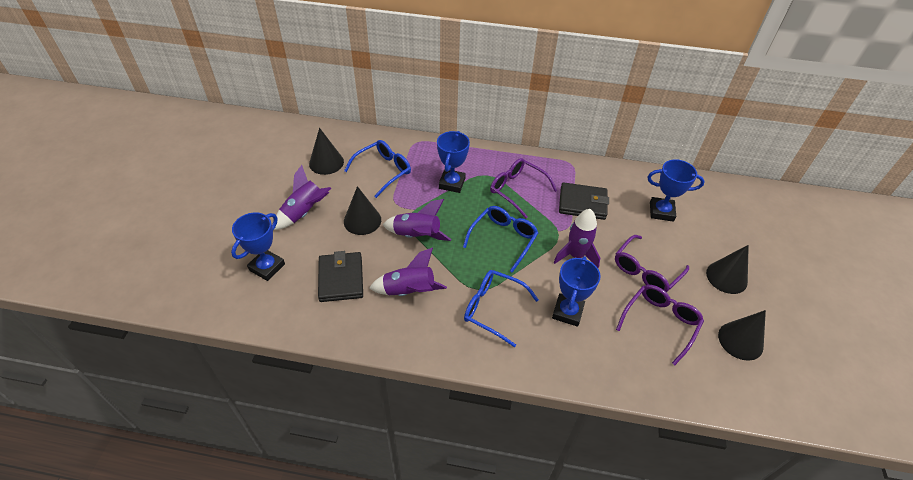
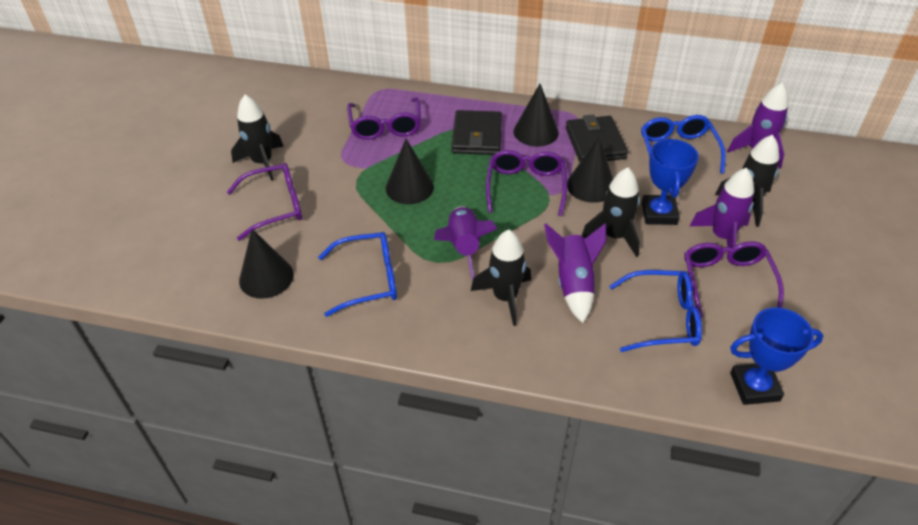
black rocket: none = 0 -> [231,94,284,181] [471,230,531,326] [582,167,640,257] [715,135,779,227] = 4
blue trophy: [231,212,285,281] [437,131,470,193] [552,256,601,327] [648,159,705,222] = 4 -> [642,138,699,225] [730,308,823,405] = 2
purple glasses: [490,158,557,218] [615,235,689,293] [616,285,704,365] = 3 -> [227,163,302,241] [347,97,421,140] [486,150,567,216] [684,241,784,318] = 4

